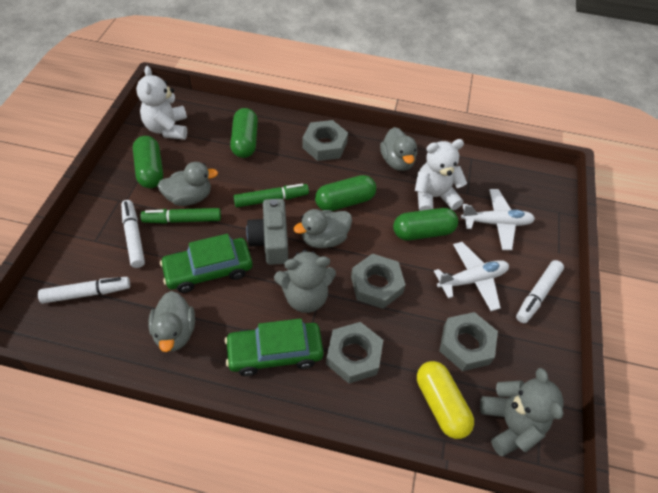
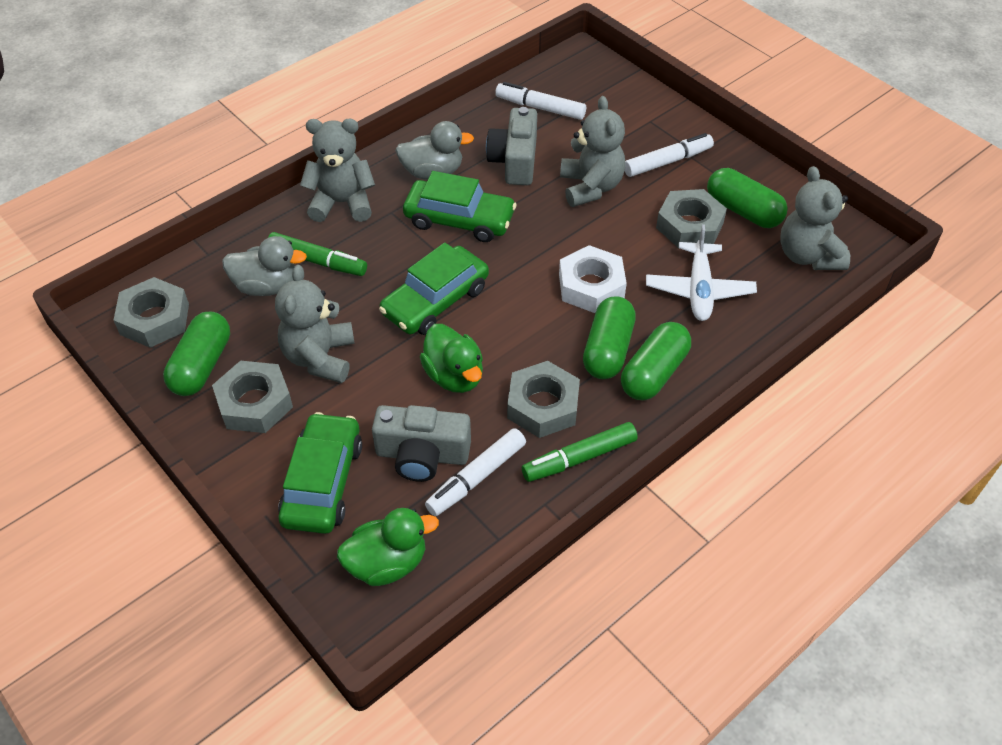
green car: [160,234,253,293] [225,318,324,376] = 2 -> [278,412,362,534] [379,243,489,335] [403,171,517,242] = 3
green duck: none = 0 -> [337,508,439,586] [420,324,483,393] = 2
grey camera: [246,199,288,265] = 1 -> [372,405,471,482] [486,107,537,185] = 2
grey duck: [148,291,195,352] [157,162,218,206] [293,209,352,248] [380,127,417,171] = 4 -> [222,236,307,296] [395,121,474,179] = 2
grey teddy bear: [274,249,336,313] [480,368,564,456] = 2 -> [275,265,355,383] [300,118,375,222] [560,96,625,207] [780,166,850,270] = 4
white nut: none = 0 -> [559,245,627,313] = 1
white plane: [434,242,509,311] [461,189,535,250] = 2 -> [646,224,757,321] = 1
white teddy bear: [136,66,187,140] [415,139,467,211] = 2 -> none = 0
yellow capsule: [417,361,474,439] = 1 -> none = 0

